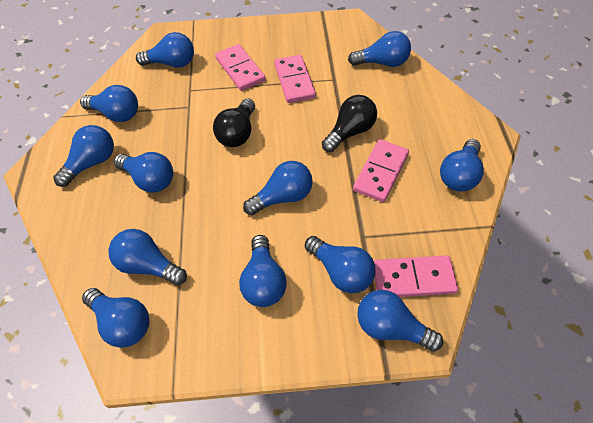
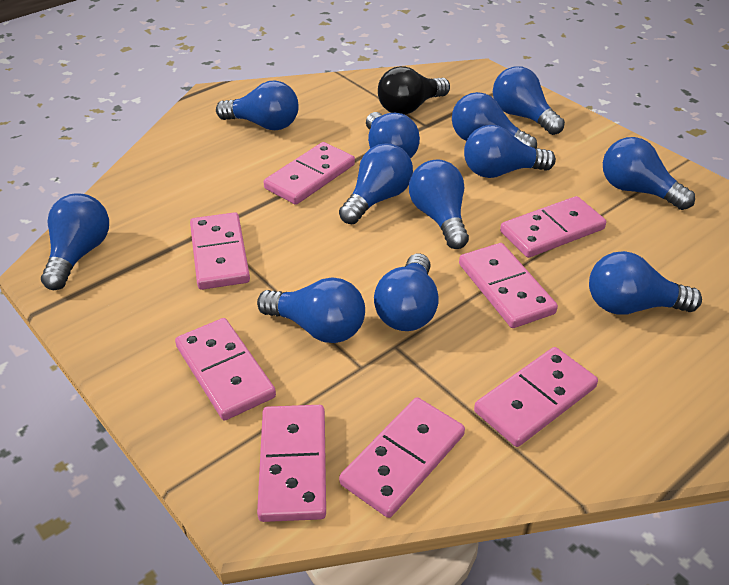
black light bulb: [213,98,255,147] [322,95,377,152] = 2 -> [378,66,450,115] = 1
pink domino: [215,44,266,91] [274,55,316,103] [353,139,409,202] [374,255,458,297] = 4 -> [175,318,276,420] [190,212,250,290] [257,405,326,522] [264,142,355,205] [339,397,465,518] [459,243,558,328] [474,347,598,447] [500,196,606,258] = 8

